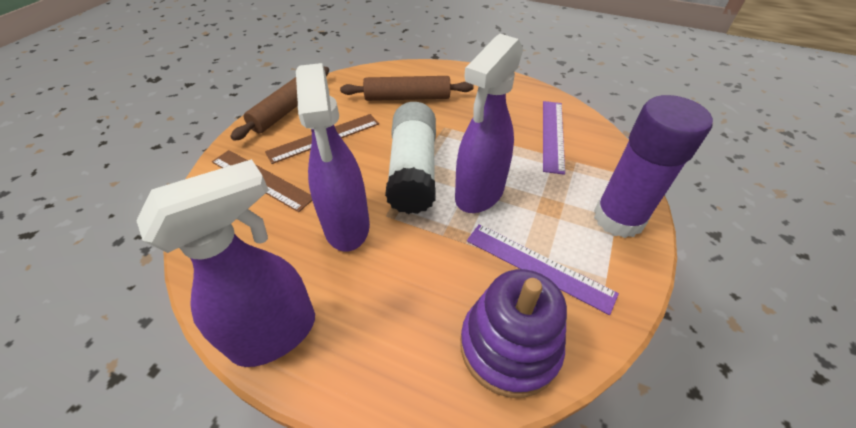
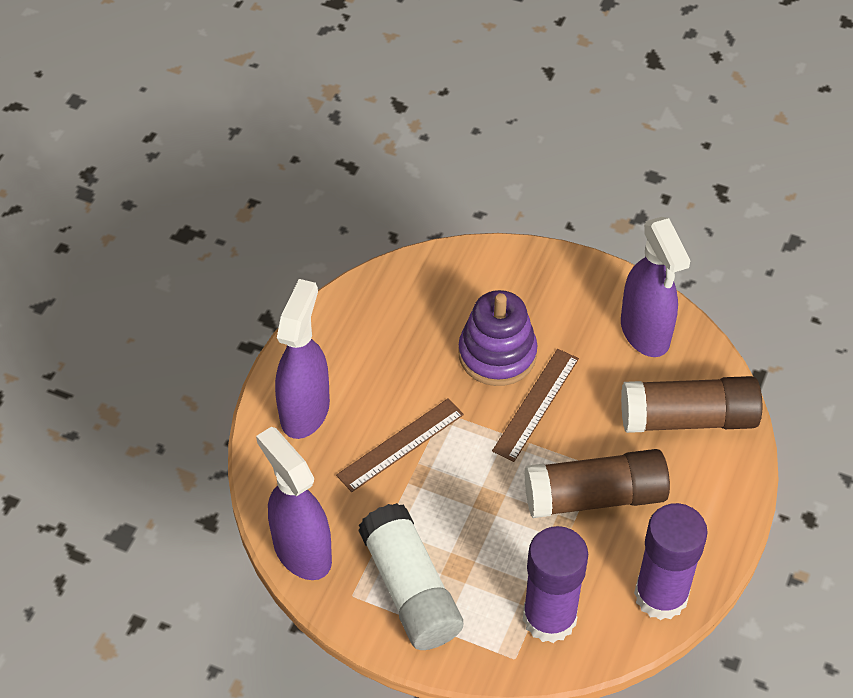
brown glue stick: none = 0 -> [524,449,670,518] [621,376,762,433] = 2
brown rolling pin: [230,67,329,141] [340,76,474,101] = 2 -> none = 0
purple glue stick: [594,95,713,238] = 1 -> [523,526,588,643] [634,503,708,620] = 2
purple ruler: [467,224,619,315] [543,101,565,175] = 2 -> none = 0

